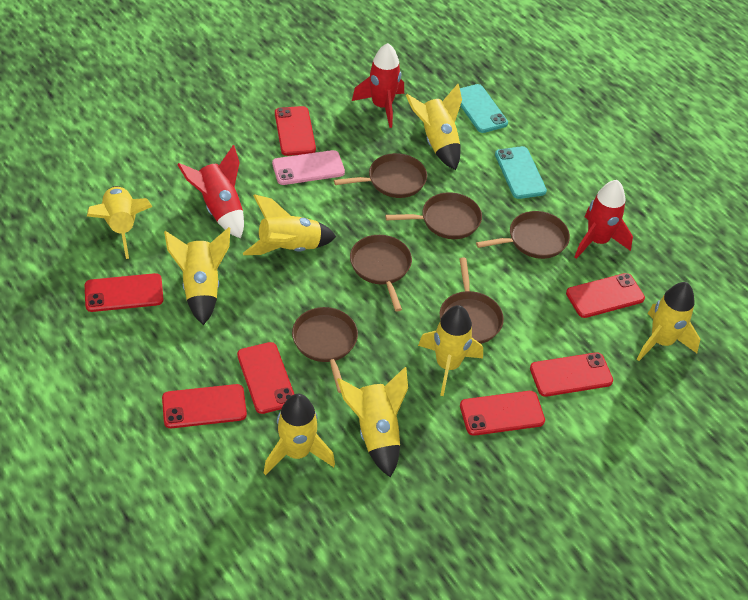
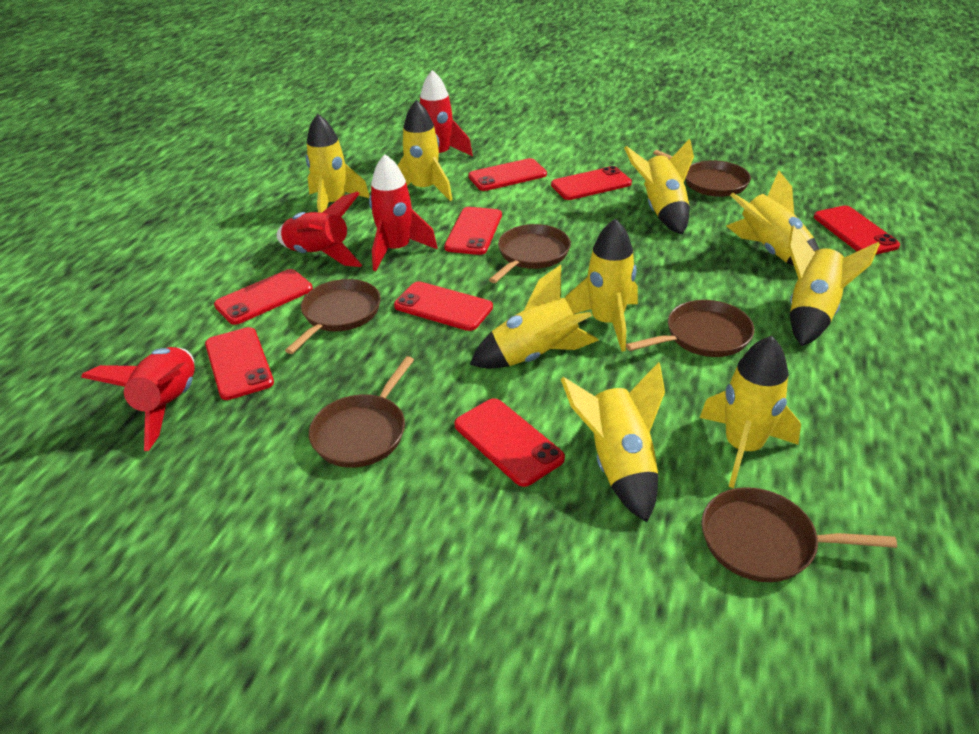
pink phone: [272,150,345,185] = 1 -> none = 0
red phone: [85,273,164,312] [162,384,247,428] [237,342,294,414] [275,106,316,156] [460,391,545,436] [530,352,613,397] [566,273,645,318] = 7 -> [205,327,274,400] [214,269,313,325] [394,281,493,331] [444,207,502,255] [454,398,565,487] [468,158,547,191] [551,166,632,200] [814,206,900,255] = 8
red rocket: [177,145,244,238] [352,43,404,128] [575,180,633,259] = 3 -> [81,347,195,451] [277,192,362,267] [369,154,437,271] [420,70,473,156] = 4
turquoise phone: [460,84,508,133] [495,146,547,199] = 2 -> none = 0
yellow rocket: [87,186,152,259] [164,227,230,325] [243,194,336,255] [264,394,335,475] [337,367,408,478] [406,84,462,170] [418,305,483,396] [637,282,700,361] = 8 -> [305,114,370,213] [397,100,452,201] [470,265,599,368] [561,362,665,522] [565,218,638,352] [624,139,694,234] [700,336,801,488] [726,171,819,266] [788,225,880,346] = 9

